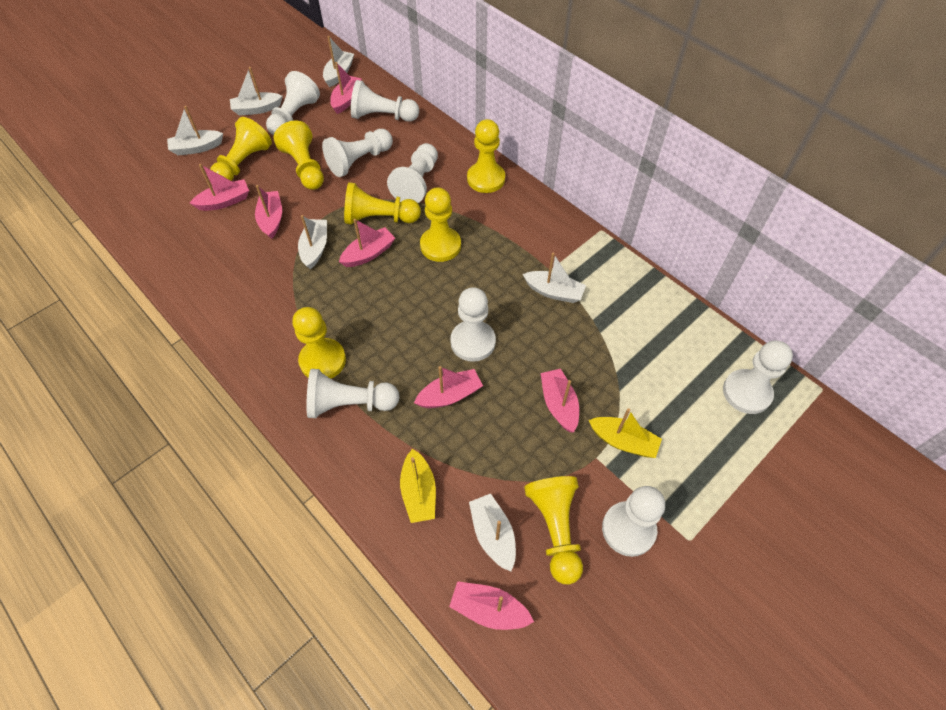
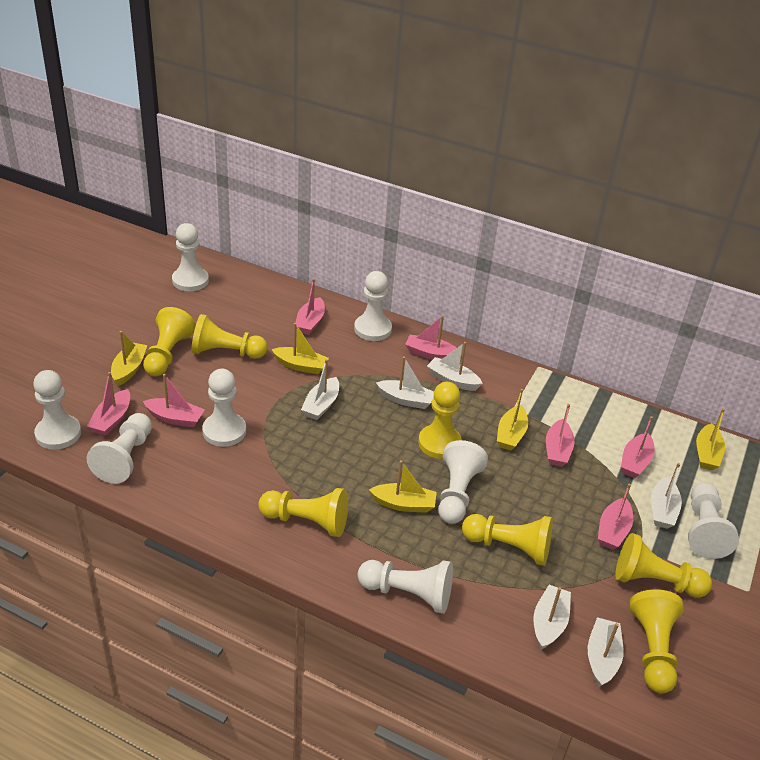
yellow boat: [400,449,436,523] [588,408,662,458] = 2 -> [111,331,147,386] [271,323,329,374] [369,460,437,513] [497,389,528,451] [696,408,725,470] = 5

